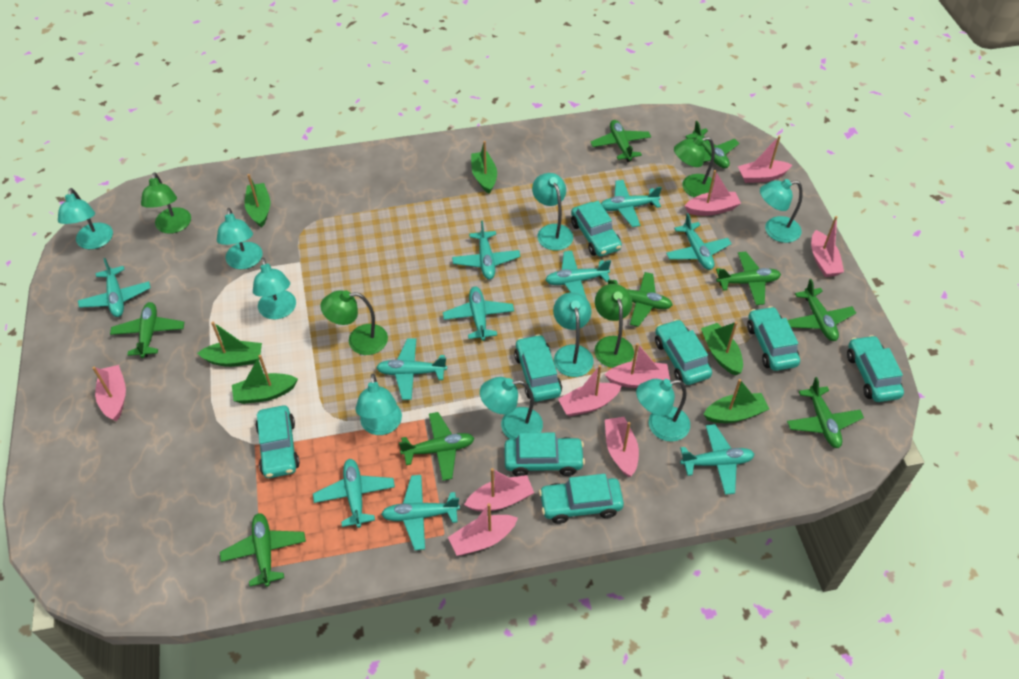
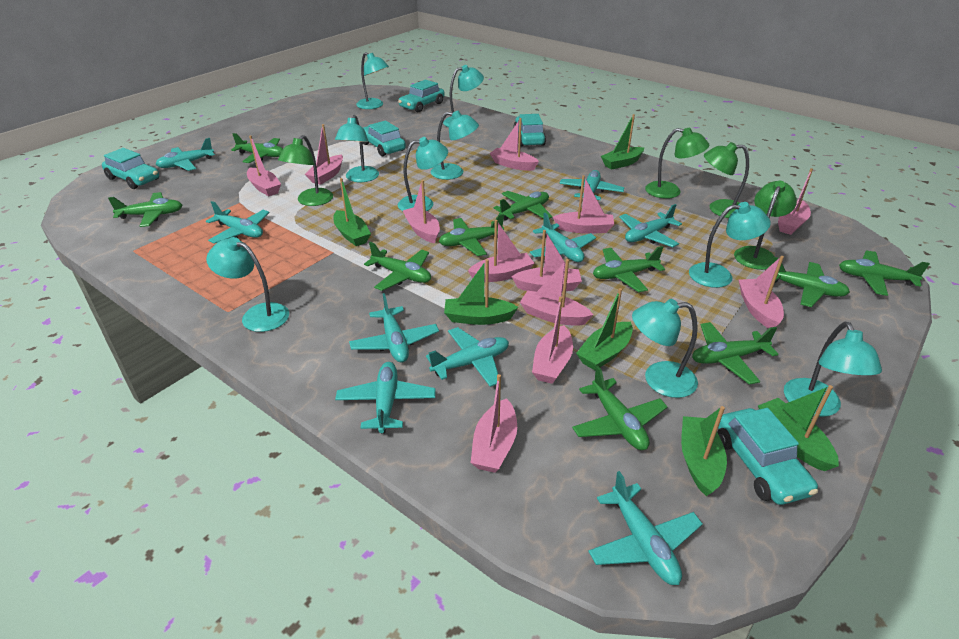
green plane: [110,302,184,358] [220,513,306,587] [399,412,474,481] [590,120,651,162] [608,272,673,327] [685,121,739,168] [716,252,781,305] [787,279,856,341] [787,377,864,448] = 9 -> [108,192,182,227] [231,133,283,163] [364,242,431,291] [439,214,504,256] [494,191,553,221] [572,366,668,450] [593,246,665,292] [692,322,778,385] [771,257,850,307] [839,251,930,296] = 10
pink boat: [92,365,126,421] [448,503,518,556] [464,468,534,511] [558,365,622,416] [604,343,670,388] [605,417,639,477] [685,170,741,216] [738,135,792,183] [811,216,844,277] = 9 -> [247,135,281,196] [305,124,343,185] [402,180,440,243] [468,220,535,282] [471,374,517,473] [490,118,539,171] [511,230,582,292] [520,259,593,326] [532,296,573,384] [553,175,614,234] [739,256,784,328] [778,168,813,235] = 12
turquoise car: [255,405,300,478] [504,432,585,476] [514,334,562,402] [539,474,624,524] [571,201,622,256] [655,319,712,385] [747,306,800,371] [847,335,904,402] = 8 -> [102,148,159,189] [363,121,406,156] [398,80,445,112] [514,114,546,146] [717,408,818,505] = 5
turquoise plane: [78,258,151,317] [313,459,395,528] [376,338,447,400] [381,475,460,550] [443,287,514,341] [452,221,521,280] [546,250,611,299] [601,180,662,227] [666,213,732,270] [680,424,755,495] = 10 -> [155,138,215,171] [206,201,270,244] [335,362,436,434] [349,293,439,363] [426,327,509,387] [529,213,596,262] [559,170,624,200] [588,471,702,585] [619,204,682,247] = 9

